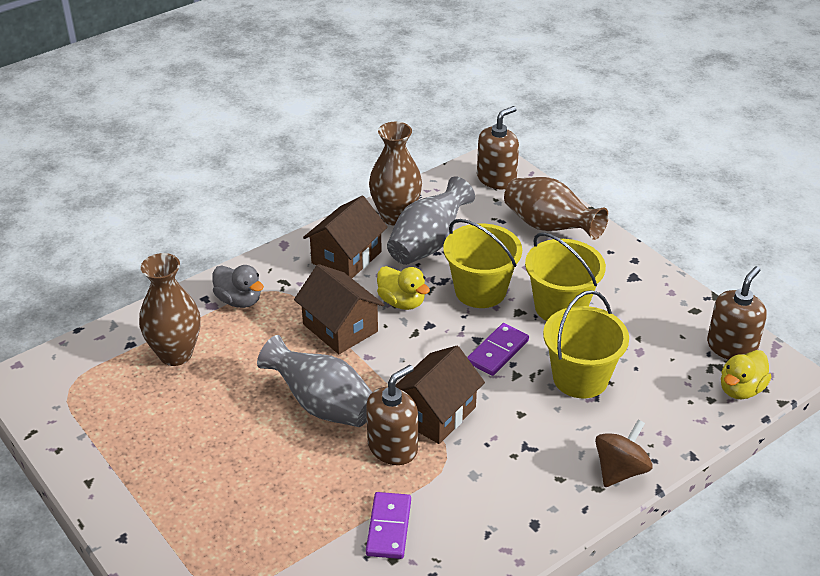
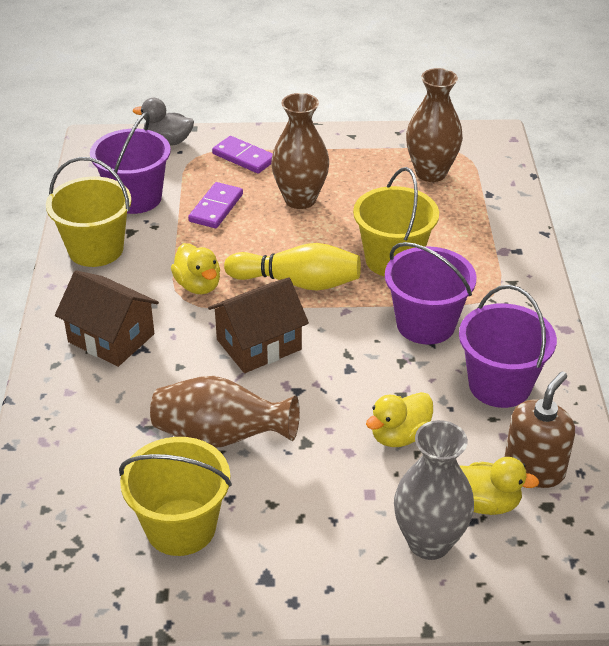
brown house: [294,264,385,354] [303,196,388,278] [396,346,485,444] = 3 -> [55,270,159,367] [208,277,309,373] = 2
brown soap dispenser: [366,365,418,465] [477,106,519,190] [707,266,767,360] = 3 -> [505,371,575,488] = 1
brown spinning top: [595,419,653,487] = 1 -> none = 0
grey vase: [257,335,372,427] [387,176,475,265] = 2 -> [394,420,474,560] = 1
purple bucket: none = 0 -> [90,112,171,214] [385,242,477,345] [459,285,557,408] = 3
yellow bowling pin: none = 0 -> [224,243,361,291] = 1
yellow duck: [377,266,430,310] [721,350,771,399] = 2 -> [171,243,220,294] [366,392,433,447] [460,457,539,515] = 3

